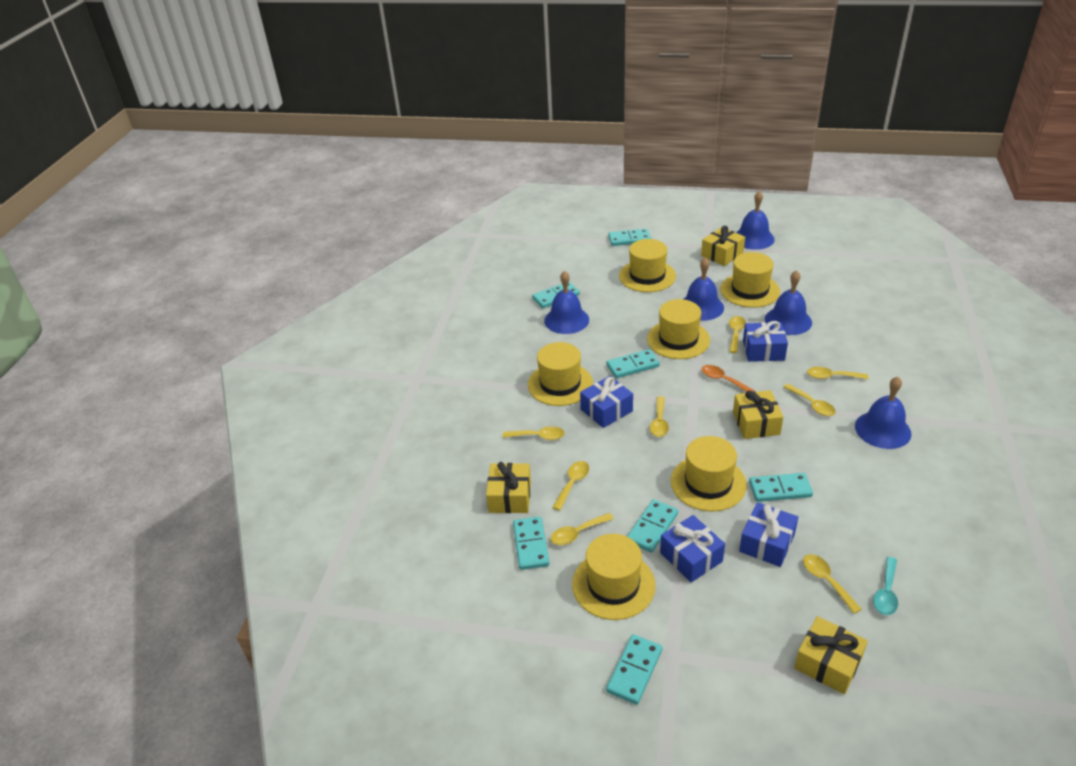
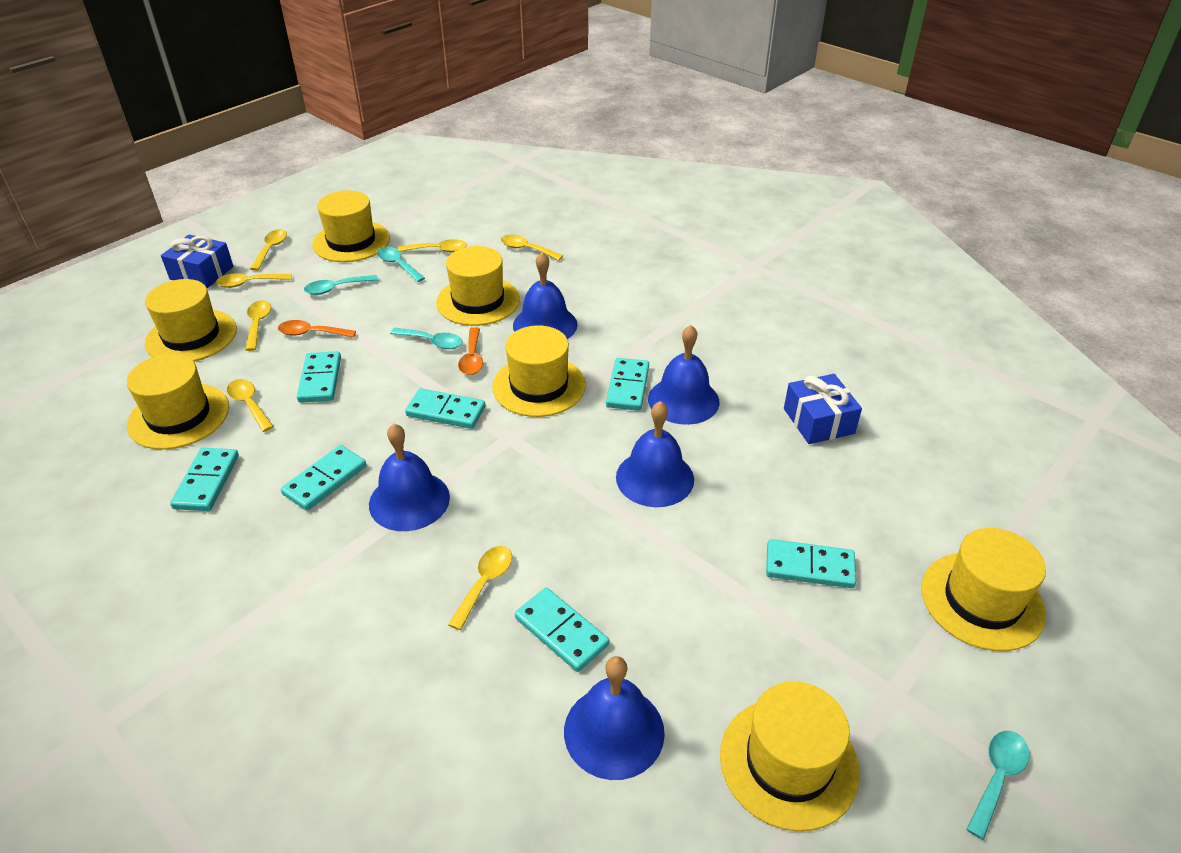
blue gift: [580,376,633,428] [660,515,725,582] [739,502,798,567] [743,321,788,362] = 4 -> [161,235,234,288] [784,374,862,444] = 2
orange spoon: [702,365,755,392] = 1 -> [278,320,356,338] [458,327,483,375] = 2
turquoise spoon: [873,557,898,615] = 1 -> [304,275,378,295] [377,247,425,282] [390,328,462,349] [966,731,1029,840] = 4
yellow gift: [486,462,531,513] [701,226,745,266] [733,390,783,439] [794,616,868,694] = 4 -> none = 0
yellow hat: [528,342,593,406] [572,534,656,620] [619,239,676,292] [647,299,710,359] [671,436,747,511] [720,252,780,308] = 6 -> [127,354,229,450] [145,279,237,362] [312,190,390,262] [436,246,520,326] [492,325,586,417] [720,681,860,831] [921,528,1046,651] = 7
yellow spoon: [503,426,565,440] [551,513,614,545] [552,461,589,511] [650,396,669,437] [729,316,746,353] [784,384,836,416] [803,554,862,614] [807,367,869,380] = 8 -> [216,273,292,288] [227,379,274,432] [245,300,271,351] [250,229,287,271] [398,239,467,252] [448,546,512,630] [501,234,563,260] = 7

